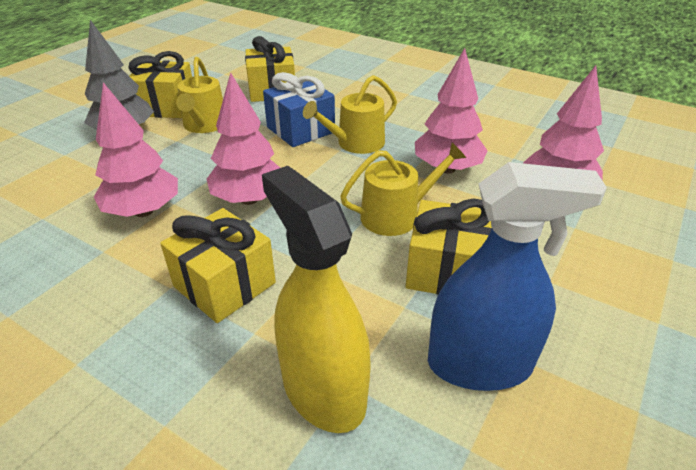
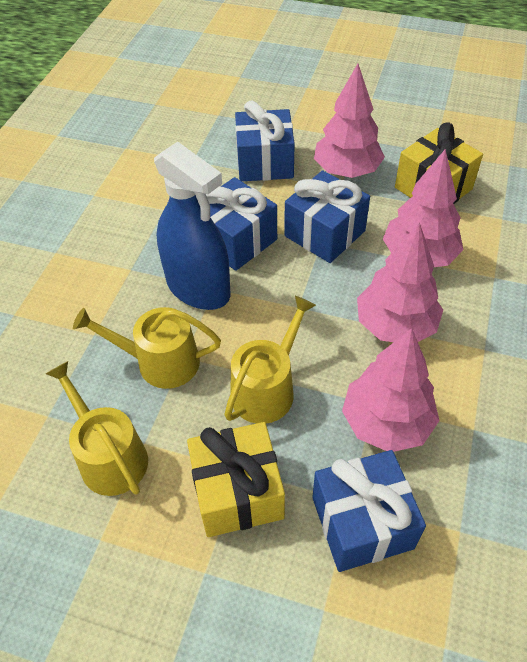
blue gift: [263,72,335,147] = 1 -> [206,177,277,271] [235,100,295,181] [284,170,370,263] [312,450,426,572] = 4
grey tree: [84,20,154,130] = 1 -> none = 0
yellow gift: [129,51,192,118] [160,208,276,323] [245,36,295,102] [406,199,492,295] = 4 -> [187,422,285,537] [395,122,483,204] = 2
yellow spray bottle: [262,166,371,433] = 1 -> none = 0

